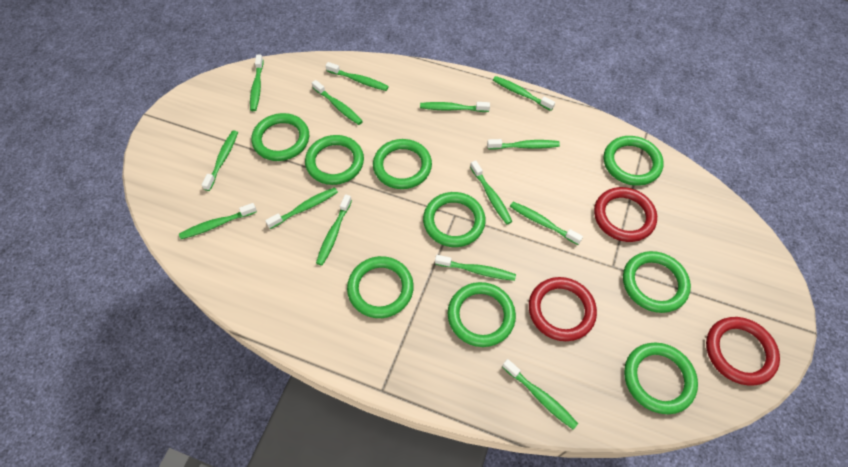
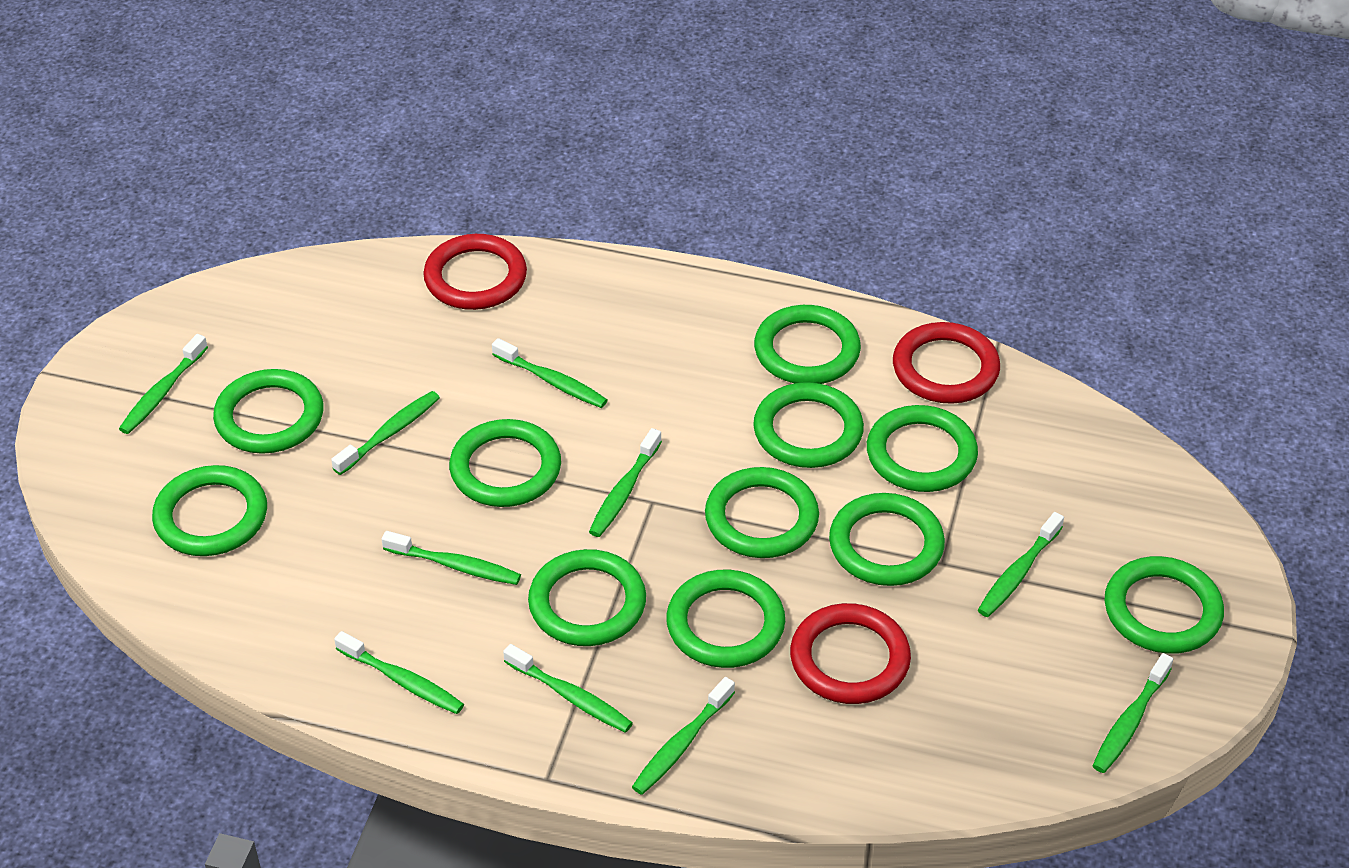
green ring: [252,113,309,161] [305,135,364,185] [347,256,414,318] [373,139,432,189] [423,192,486,247] [448,282,516,347] [604,136,664,186] [623,251,691,313] [624,343,698,414] = 9 -> [152,465,267,556] [213,369,324,454] [449,419,561,507] [528,549,646,646] [666,569,785,668] [705,467,819,558] [753,382,864,468] [754,305,861,384] [829,493,945,586] [867,405,978,492] [1105,556,1224,654] = 11
green toothbrush: [179,203,257,239] [202,130,238,191] [250,55,264,111] [265,187,338,229] [312,80,363,125] [316,194,352,265] [325,62,389,91] [420,102,490,112] [435,255,516,281] [470,160,512,224] [487,139,560,150] [493,76,555,111] [502,359,578,430] [510,202,583,245] = 14 -> [119,334,208,434] [331,391,440,475] [334,631,464,714] [382,531,521,585] [492,338,608,408] [503,644,633,733] [589,428,662,537] [632,677,735,795] [978,512,1064,617] [1093,653,1173,773] = 10

